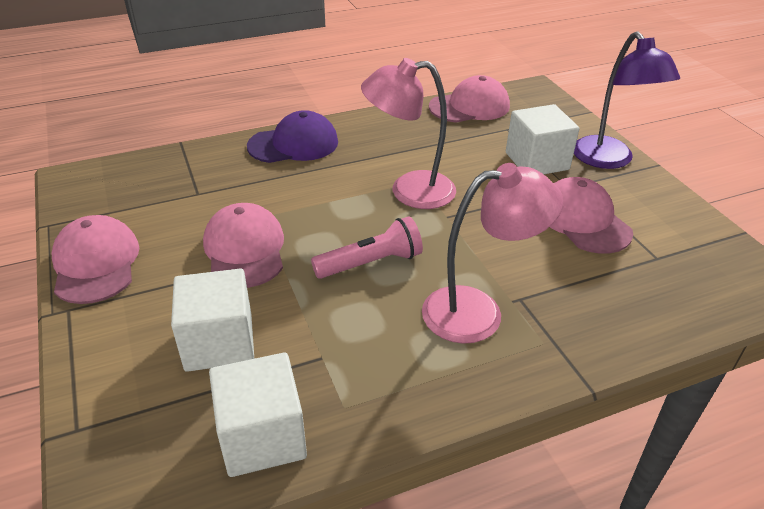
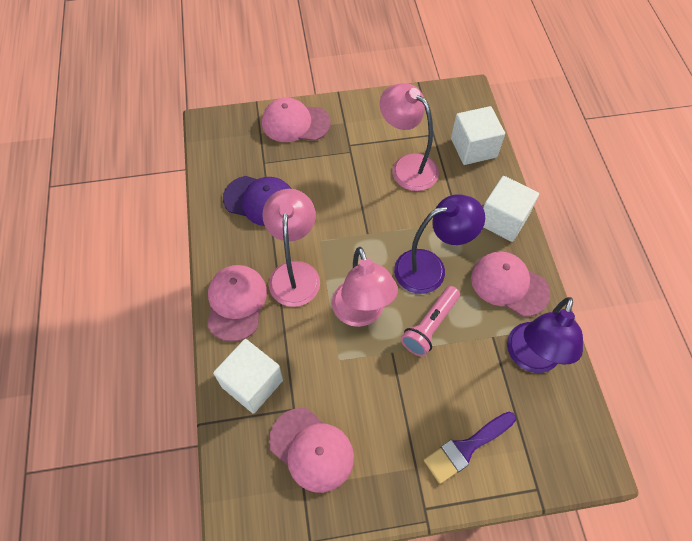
pink lamp: [361,58,456,209] [422,163,563,344] = 2 -> [262,189,320,307] [332,247,398,327] [380,83,439,191] = 3
purple brush: none = 0 -> [424,412,516,484] = 1
purple lamp: [574,31,680,169] = 1 -> [394,194,485,294] [507,297,583,373] = 2

